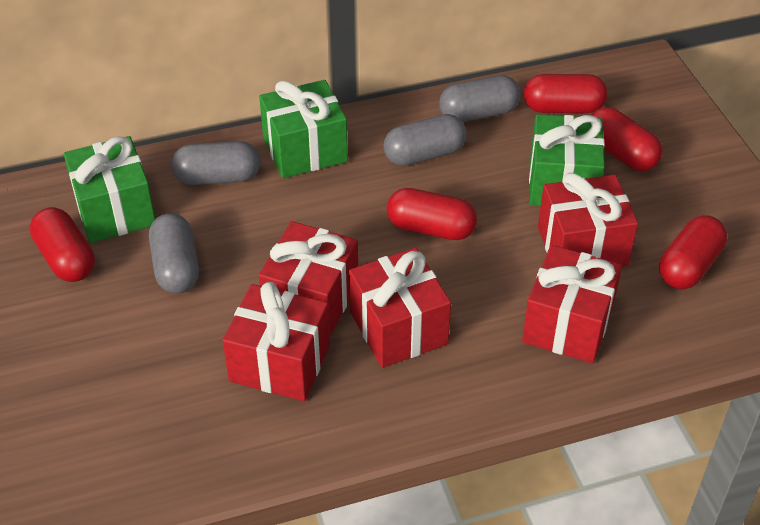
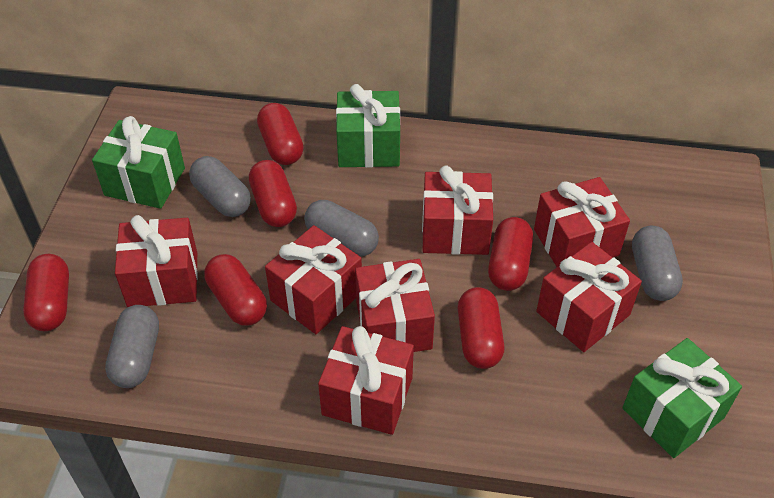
red capsule: [30,207,95,282] [387,188,477,240] [524,74,608,113] [592,107,663,171] [659,215,727,289] = 5 -> [23,254,69,331] [205,254,267,326] [249,160,297,227] [257,103,304,165] [458,287,504,369] [488,217,533,291] = 6
red gift: [223,282,330,401] [259,221,358,336] [349,248,451,368] [522,245,622,363] [538,173,638,267] = 5 -> [115,215,198,307] [265,225,362,334] [318,326,414,435] [355,259,435,352] [422,166,493,255] [534,177,630,267] [536,242,642,352] = 7

